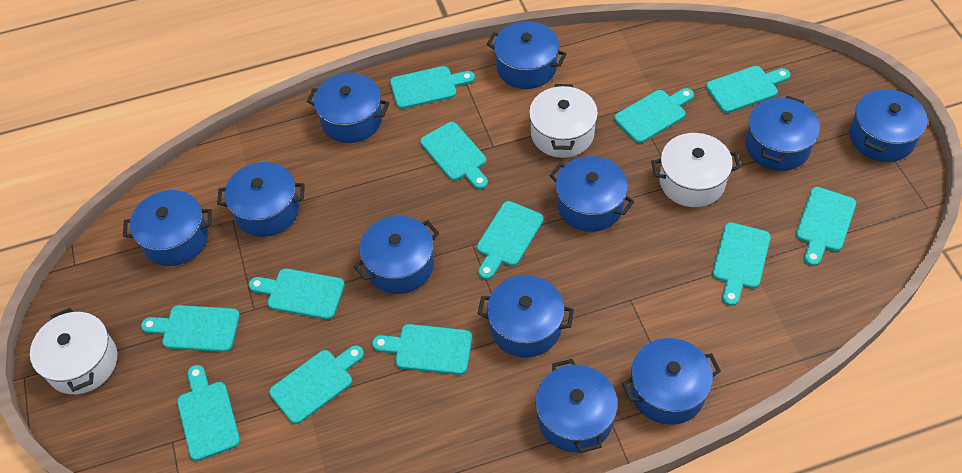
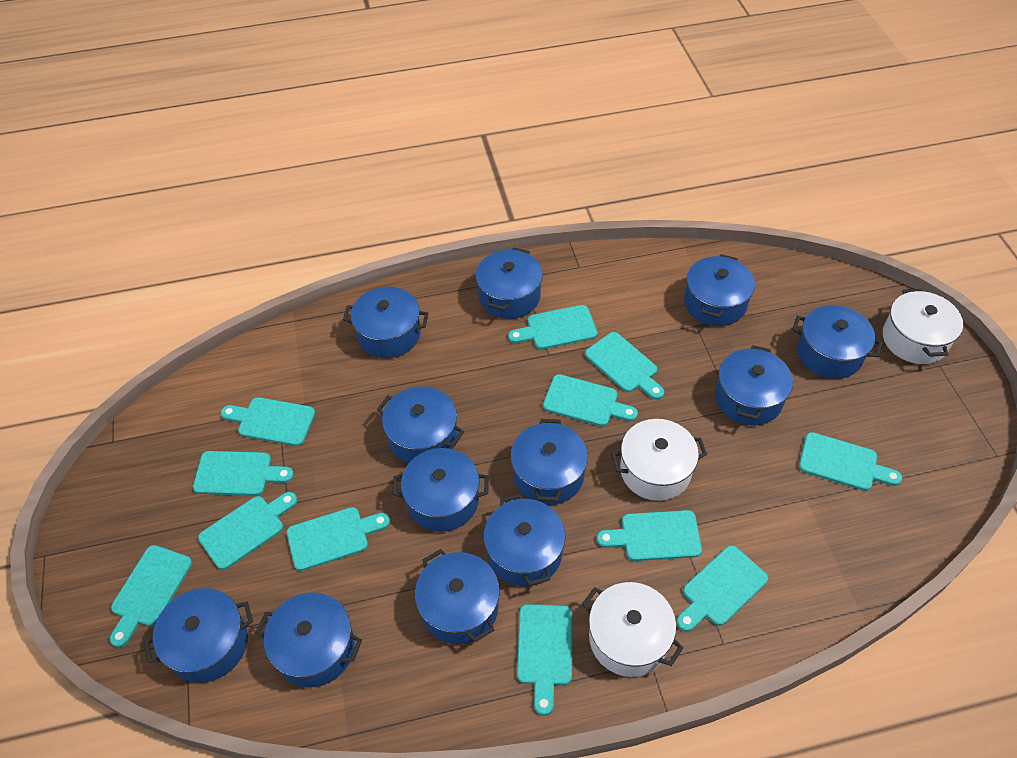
blue pot: [123,190,212,266] [217,162,305,237] [307,73,389,143] [354,216,439,294] [478,275,574,358] [487,21,567,89] [536,359,618,453] [549,156,634,232] [622,338,721,425] [745,96,820,171] [849,88,927,162] = 11 -> [144,588,253,683] [256,592,362,687] [343,287,429,358] [377,387,464,464] [392,448,489,532] [415,549,500,644] [476,248,543,319] [484,493,566,587] [510,419,588,505] [684,254,755,326] [715,345,793,425] [792,305,883,379] = 12

